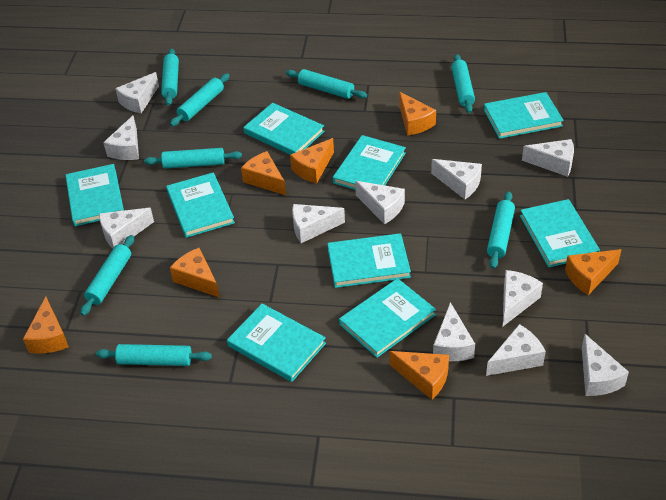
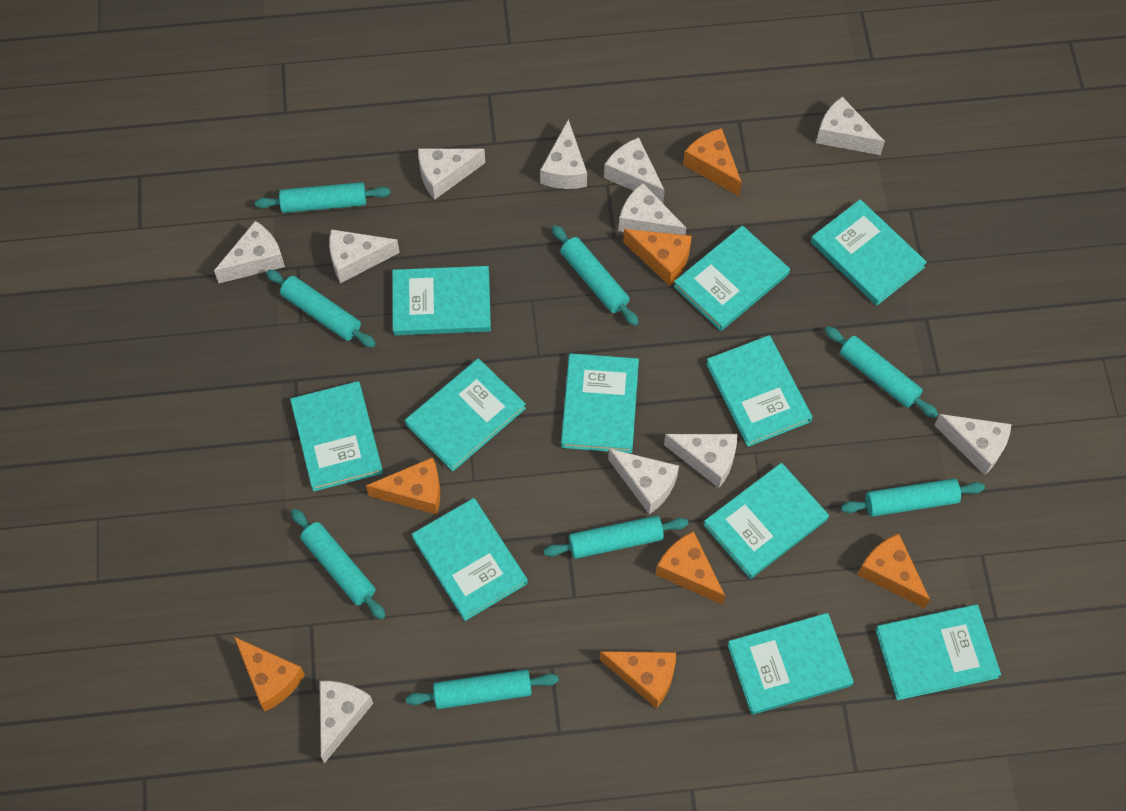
turquoise book: [65,164,124,226] [166,172,235,238] [227,304,326,382] [243,103,325,155] [327,233,411,288] [333,135,406,190] [339,278,436,358] [484,92,564,139] [520,199,600,268] = 9 -> [290,381,383,492] [392,266,491,335] [405,358,526,471] [412,498,528,621] [561,353,639,453] [673,225,790,331] [703,463,829,579] [706,335,813,447] [727,613,854,715] [811,199,927,306] [875,604,1001,700] = 11

